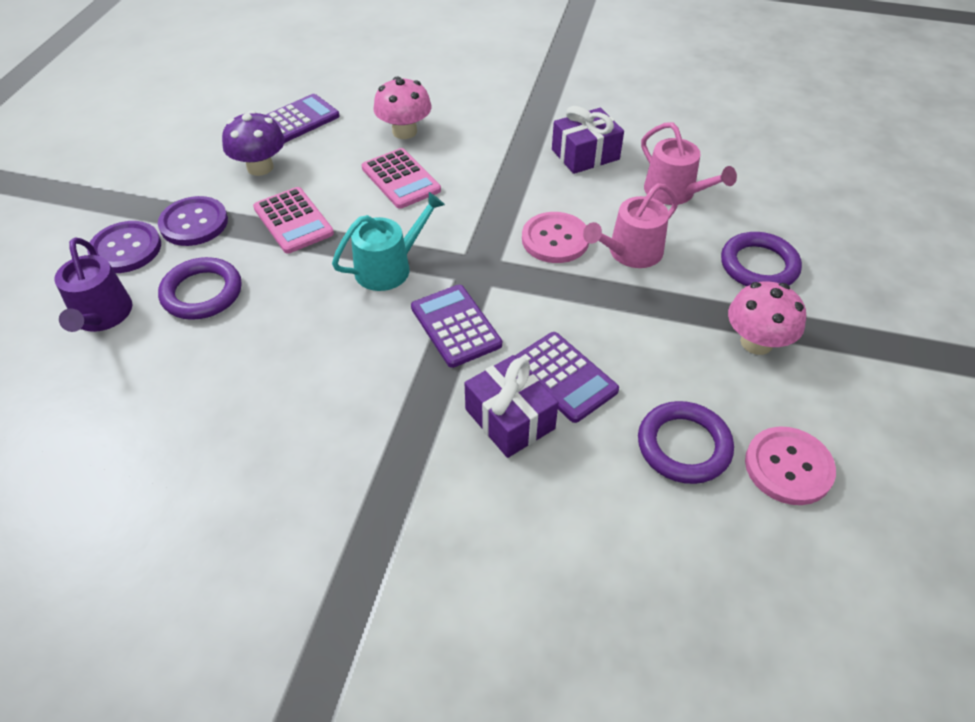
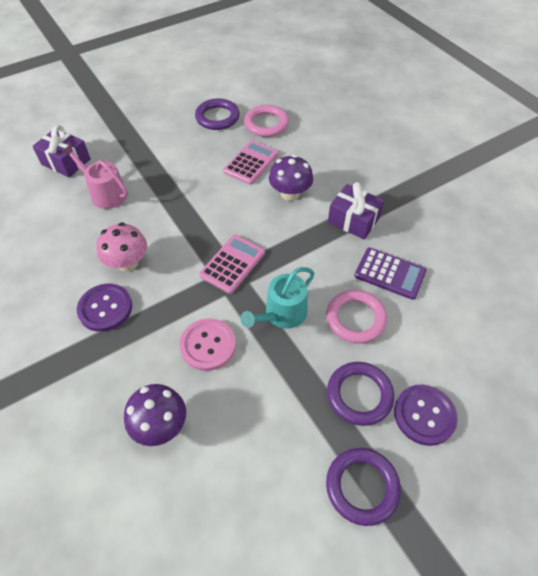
pink button: [522,212,589,263] [745,426,836,505] = 2 -> [179,318,236,371] = 1
pink mushroom: [373,77,432,139] [728,281,806,355] = 2 -> [96,222,147,272] = 1
pink ring: none = 0 -> [244,105,289,137] [326,290,387,343] = 2
pink watering can: [583,183,678,268] [641,122,737,205] = 2 -> [61,144,128,209] = 1
purple calculator: [266,94,340,143] [411,285,502,368] [515,332,619,423] = 3 -> [355,248,426,300] = 1
purple mushroom: [222,110,285,176] = 1 -> [124,384,186,446] [269,155,313,201] = 2
purple watering can: [55,238,132,332] = 1 -> none = 0

